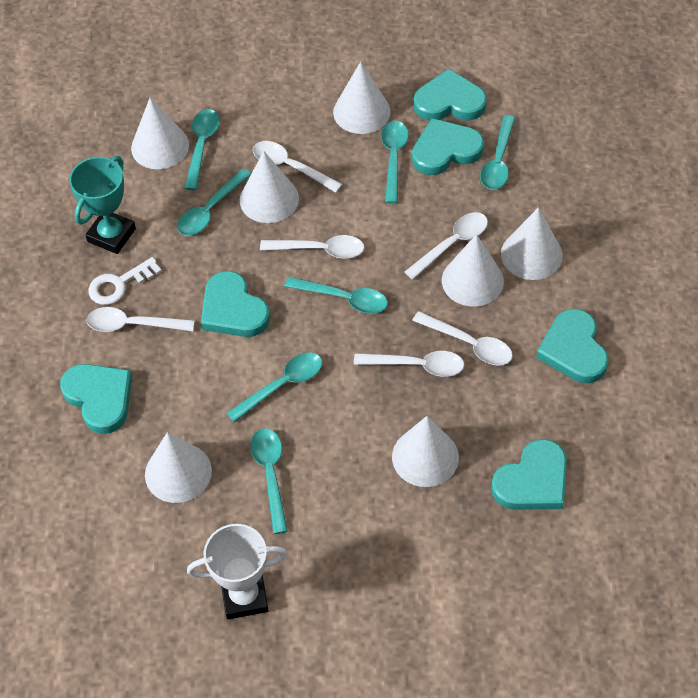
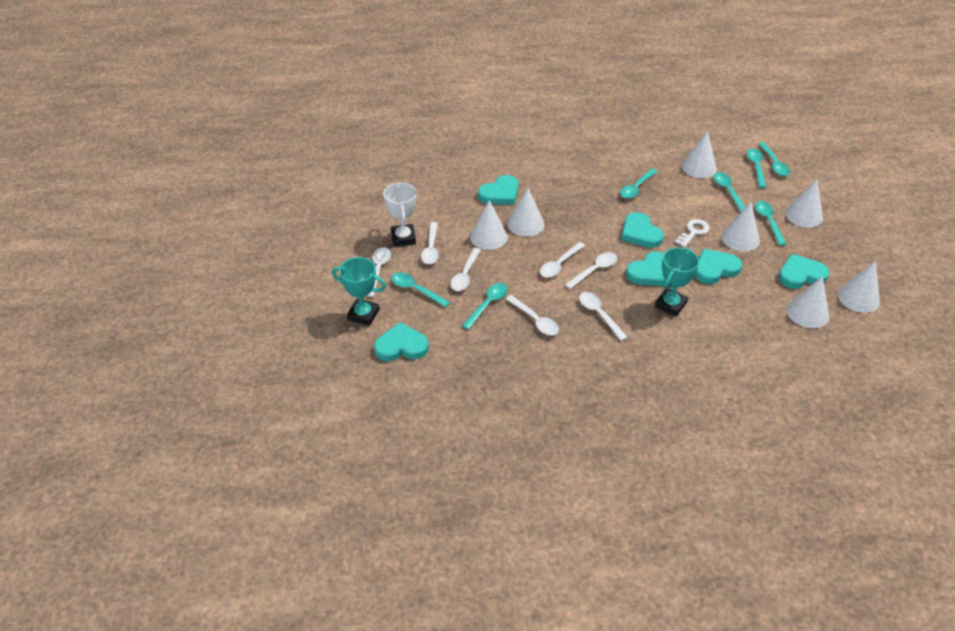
turquoise trophy: [69,156,136,254] = 1 -> [332,257,386,326] [655,247,699,317] = 2
white spoon: [86,307,195,332] [253,141,342,193] [260,235,364,259] [354,351,464,377] [404,212,488,280] [412,311,513,366] = 6 -> [367,247,391,297] [421,222,439,264] [451,248,481,291] [506,295,559,335] [540,242,585,278] [565,252,617,289] [579,292,628,341] = 7

